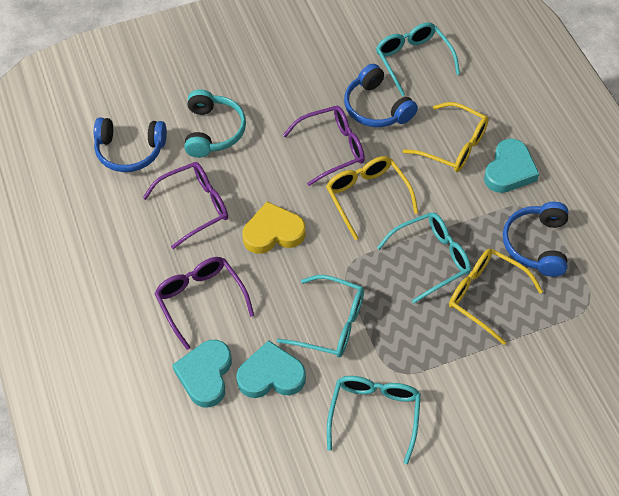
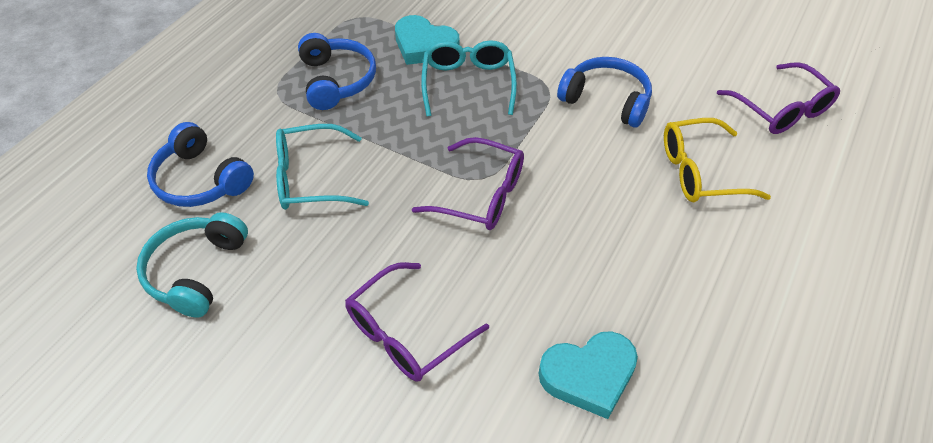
turquoise glasses: [277,275,364,357] [327,376,421,464] [376,23,460,96] [377,212,471,303] = 4 -> [276,124,369,210] [421,40,517,117] = 2
turquoise heart: [172,340,232,408] [236,340,306,398] [484,139,539,193] = 3 -> [395,15,460,65] [538,331,638,419] = 2
yellow glasses: [326,156,418,240] [403,102,489,172] [449,249,543,345] = 3 -> [664,118,771,202] = 1
yellow heart: [242,202,306,254] = 1 -> none = 0

